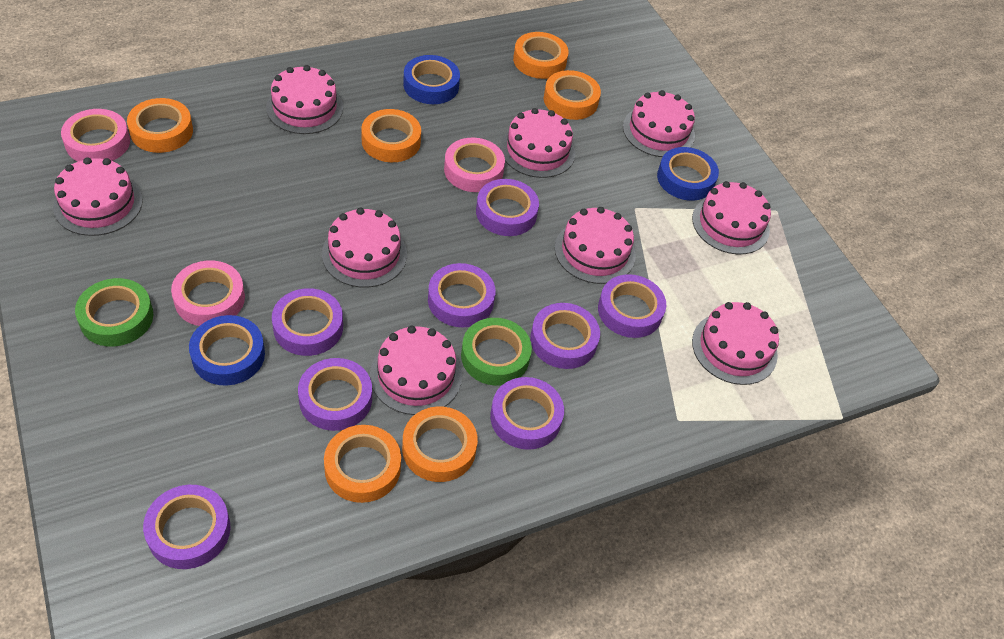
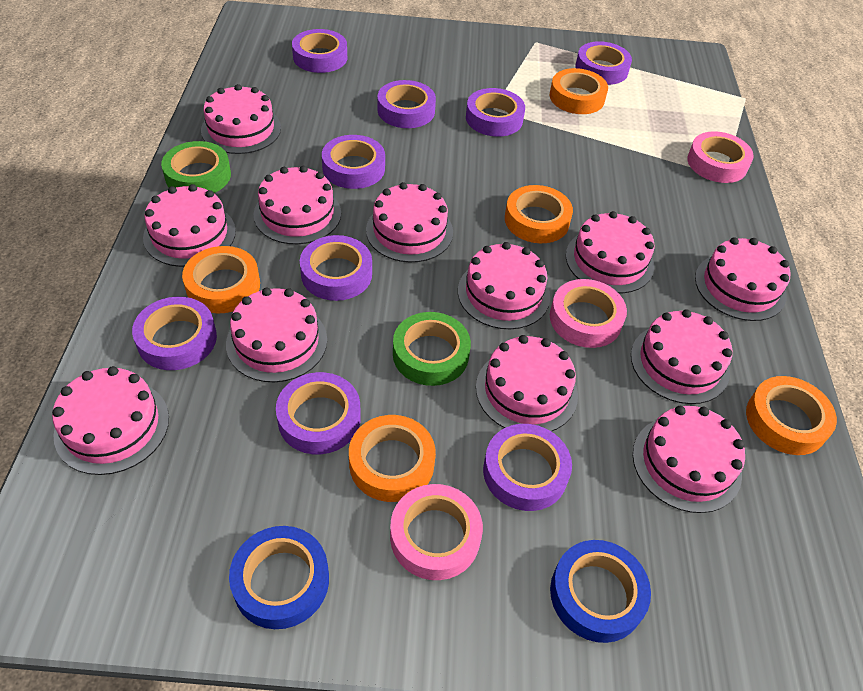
blue tape: [189,315,265,386] [403,55,460,104] [657,147,719,201] = 3 -> [229,526,329,629] [550,540,651,643] = 2
orange tape: [127,98,193,153] [324,425,401,503] [361,109,421,162] [402,406,478,482] [513,32,569,79] [544,70,601,120] = 6 -> [182,246,260,313] [349,415,436,502] [505,185,573,243] [550,68,608,114] [746,376,837,455] = 5
pink cake: [53,157,143,236] [266,65,343,134] [322,208,407,288] [370,326,462,415] [500,108,575,178] [555,207,636,284] [623,90,695,157] [692,181,771,254] [692,302,779,385] = 9 -> [52,366,169,475] [143,184,236,267] [201,84,281,154] [226,288,327,382] [254,166,341,244] [366,182,453,262] [458,242,550,329] [476,335,578,431] [566,211,655,293] [631,309,733,404] [633,406,745,513] [695,237,790,321] = 12
purple tape: [143,485,231,569] [272,288,343,356] [298,358,372,431] [428,263,495,327] [476,179,539,236] [490,377,564,450] [530,303,600,369] [598,274,666,338] = 8 -> [132,297,217,370] [276,372,361,454] [292,29,347,73] [300,235,372,301] [322,135,385,189] [378,80,436,128] [466,88,525,137] [483,424,572,511] [575,41,632,85] = 9

